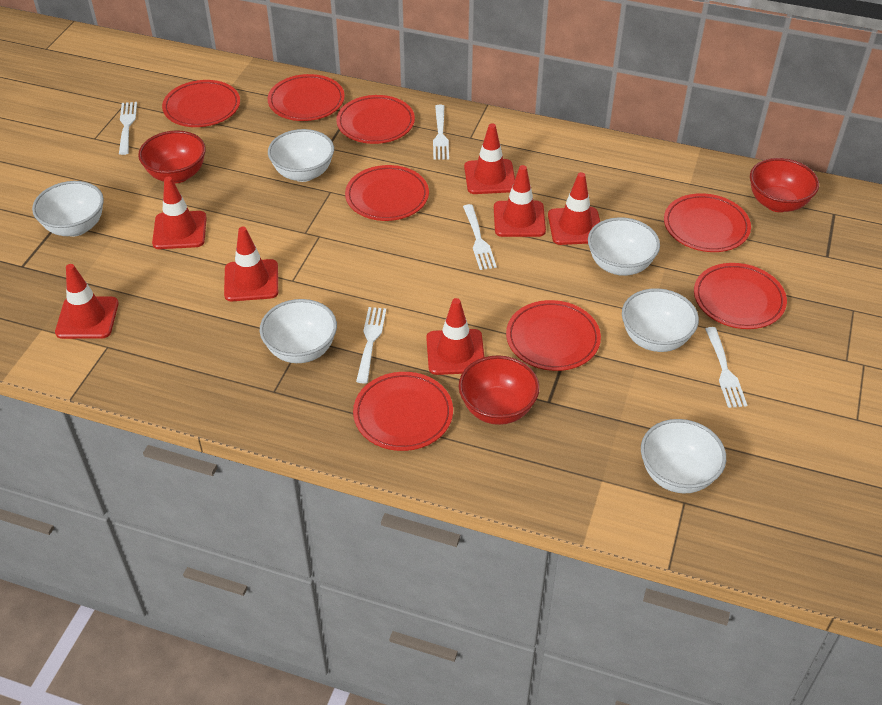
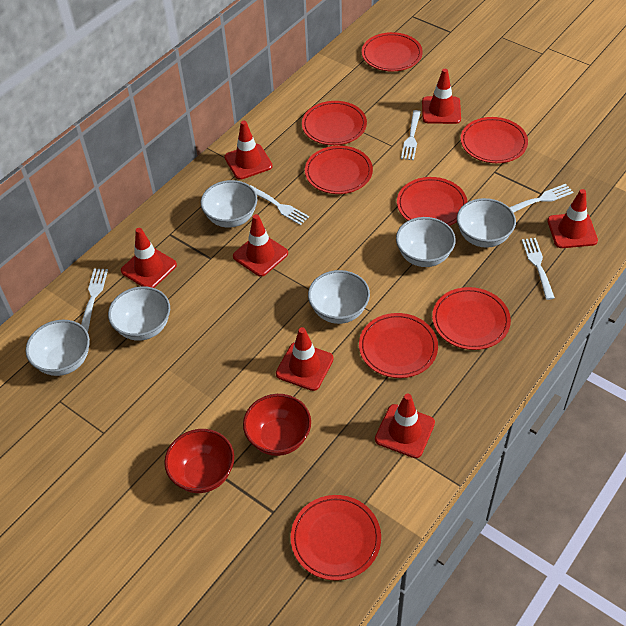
red bowl: [138,130,206,183] [459,355,540,425] [750,158,819,212] = 3 -> [164,429,234,493] [243,394,311,456] = 2

